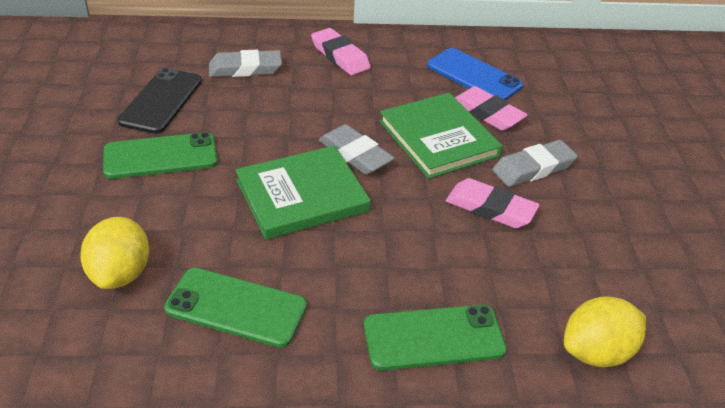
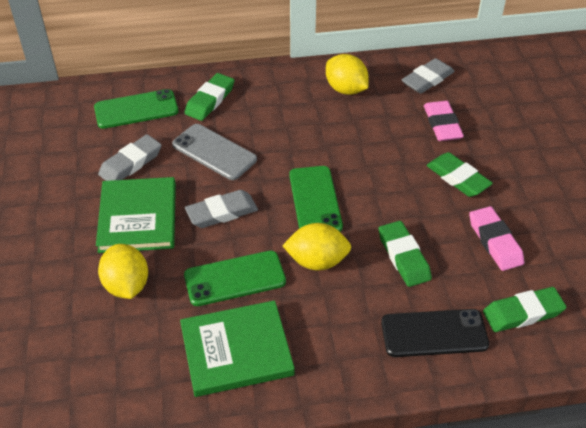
blue phone: [427,48,523,100] = 1 -> none = 0
green eraser: none = 0 -> [184,73,235,121] [379,221,432,287] [426,152,493,197] [483,287,566,332] = 4
grey phone: none = 0 -> [172,124,257,180] = 1
pink eraser: [311,28,371,75] [446,178,539,228] [455,86,528,131] = 3 -> [424,101,464,141] [469,206,524,271] = 2
yellow lemon: [80,217,149,289] [564,296,646,367] = 2 -> [98,244,148,299] [282,223,351,271] [326,54,369,95] = 3

